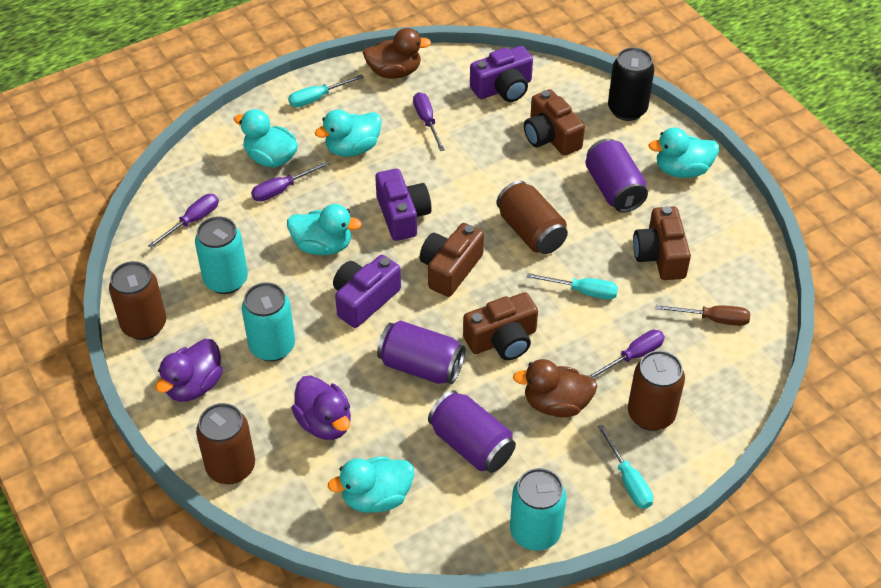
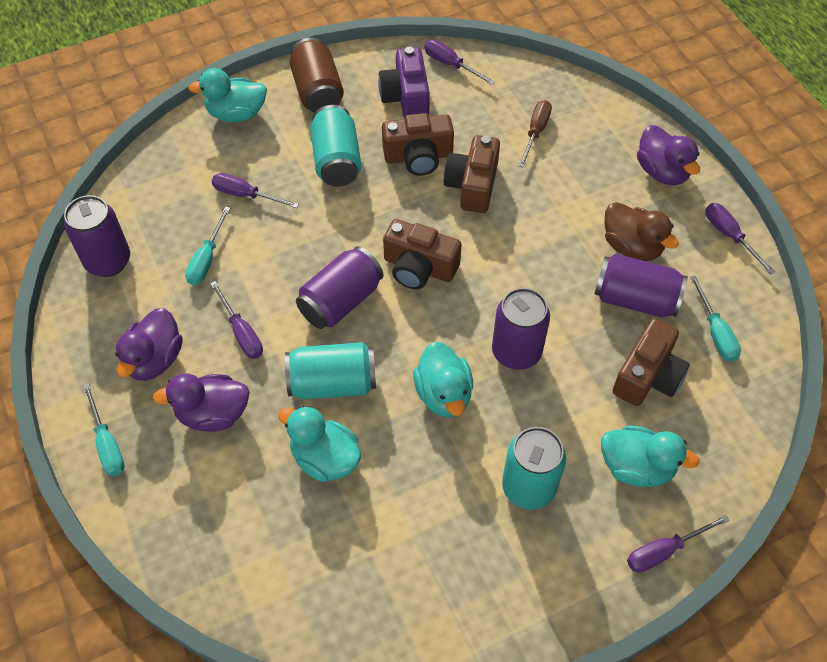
black can: [608,47,655,121] = 1 -> none = 0
brown can: [109,261,166,340] [196,403,255,484] [496,180,568,254] [628,350,685,431] = 4 -> [290,38,344,113] = 1
brown duck: [363,28,431,78] [513,359,598,417] = 2 -> [604,202,679,261] = 1
purple camera: [333,255,401,328] [375,169,431,241] [470,46,533,102] = 3 -> [378,47,430,118] = 1
purple can: [377,321,465,384] [428,390,516,473] [586,138,648,212] = 3 -> [64,195,130,277] [296,246,383,329] [492,288,550,370] [594,254,688,317] = 4
purple duck: [155,339,223,402] [291,375,351,440] = 2 -> [115,308,183,381] [153,373,250,432] [637,125,700,185] = 3
purple screwdriver: [148,194,219,248] [251,161,330,202] [413,92,445,151] [588,330,665,379] = 4 -> [210,281,263,359] [212,173,299,208] [425,40,495,85] [627,515,730,573] [705,203,775,274] = 5
turquoise duck: [234,109,298,167] [287,204,362,255] [315,109,382,157] [328,456,414,513] [648,128,719,178] = 5 -> [188,68,267,122] [278,406,361,482] [413,342,473,417] [601,425,700,487] = 4

